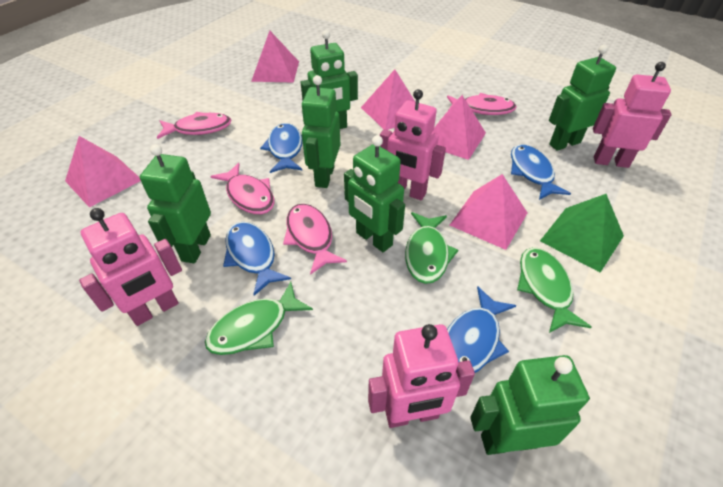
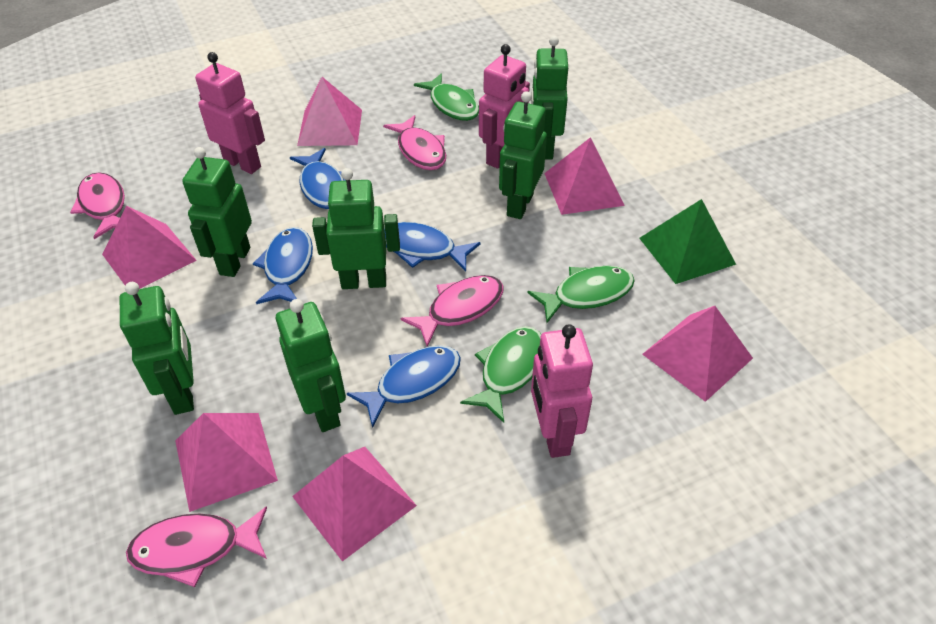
pink pyramid: [65,136,141,208] [251,31,299,83] [361,69,415,130] [433,95,486,160] [450,174,527,250] = 5 -> [102,206,197,289] [175,413,278,512] [292,447,417,561] [297,77,362,146] [544,137,625,215] [642,306,753,402] = 6
pink robot: [79,208,182,326] [368,324,475,428] [380,89,446,200] [593,62,672,168] = 4 -> [195,52,265,174] [479,44,530,169] [531,324,593,458] = 3

